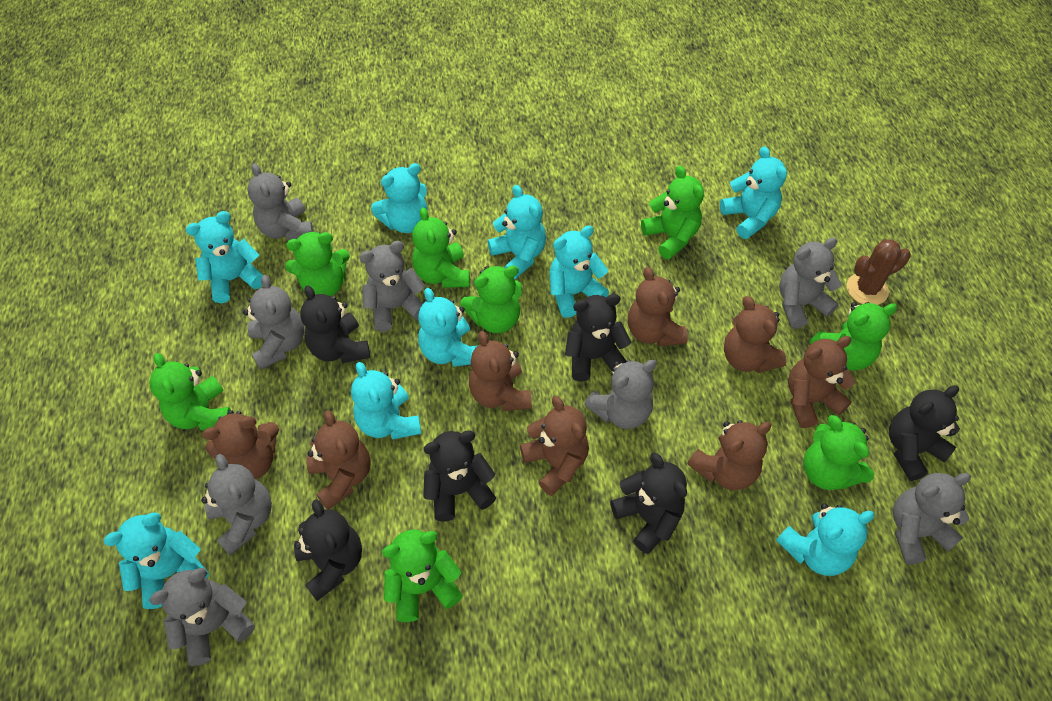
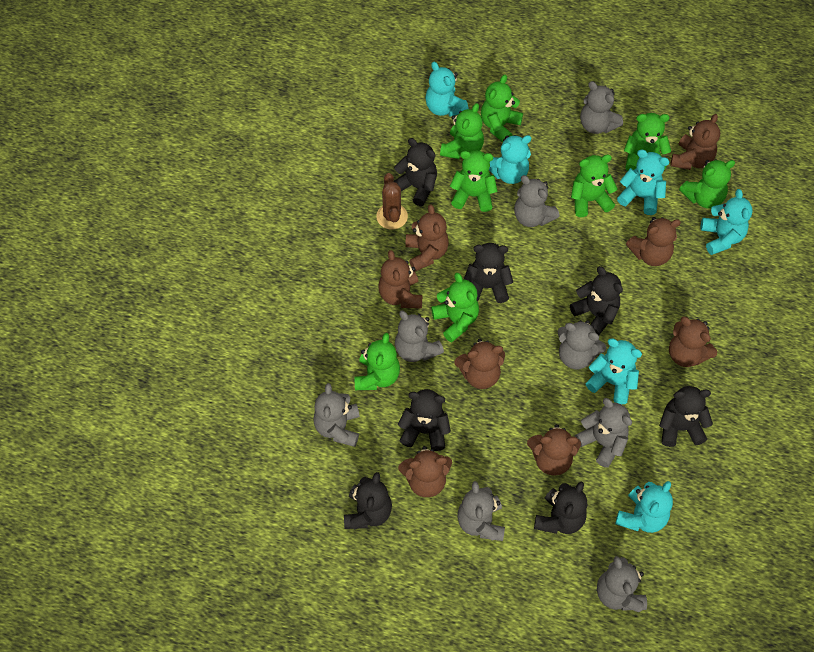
black teddy bear: [294,499,362,601] [300,285,370,363] [423,430,496,522] [565,294,631,382] [610,452,687,554] [889,385,960,481] = 6 -> [344,472,392,529] [394,138,437,206] [398,389,451,451] [463,243,513,303] [534,482,588,534] [570,266,623,335] [659,386,713,447] = 7
turquoise teddy bear: [104,512,209,609] [186,211,263,303] [351,362,421,440] [371,163,428,233] [418,288,478,367] [488,185,546,279] [549,226,609,318] [720,146,787,239] [776,504,875,576] = 9 -> [425,62,469,117] [489,135,531,184] [586,338,642,404] [615,481,673,533] [617,150,670,215] [701,189,753,255] = 6

